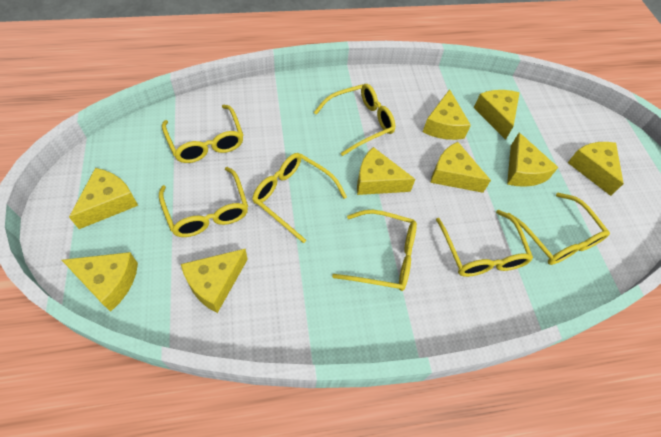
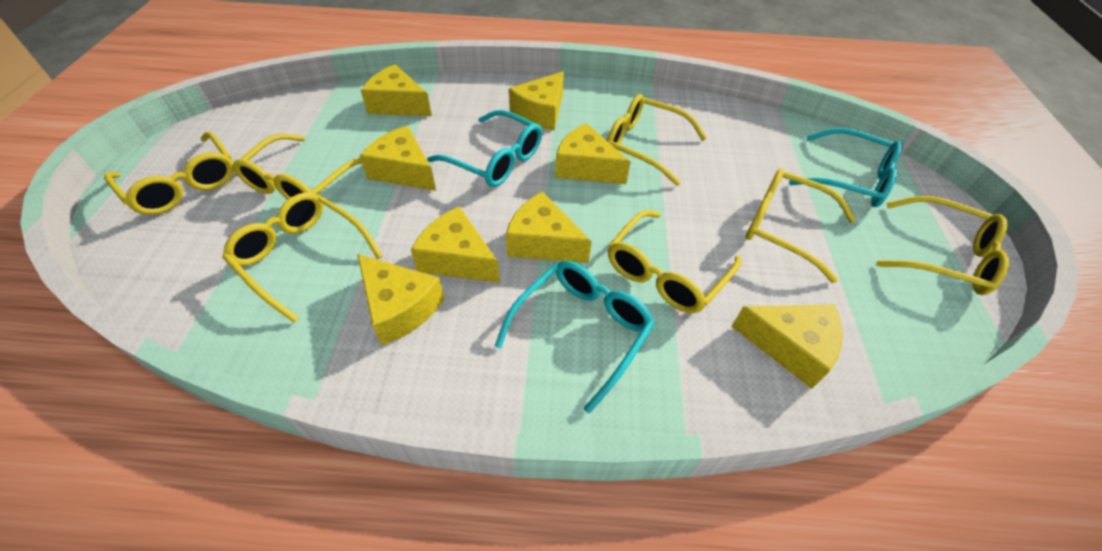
turquoise glasses: none = 0 -> [427,110,542,187] [495,260,655,414] [789,128,903,207] = 3
yellow cheese: [62,252,138,312] [69,168,138,229] [181,249,248,313] [357,147,415,195] [423,89,471,140] [430,142,491,193] [474,90,520,140] [507,133,558,187] [567,142,624,196] = 9 -> [357,254,444,345] [360,125,436,191] [361,64,432,116] [411,206,500,283] [506,191,592,263] [509,71,564,130] [555,123,631,184] [731,304,843,389] = 8

